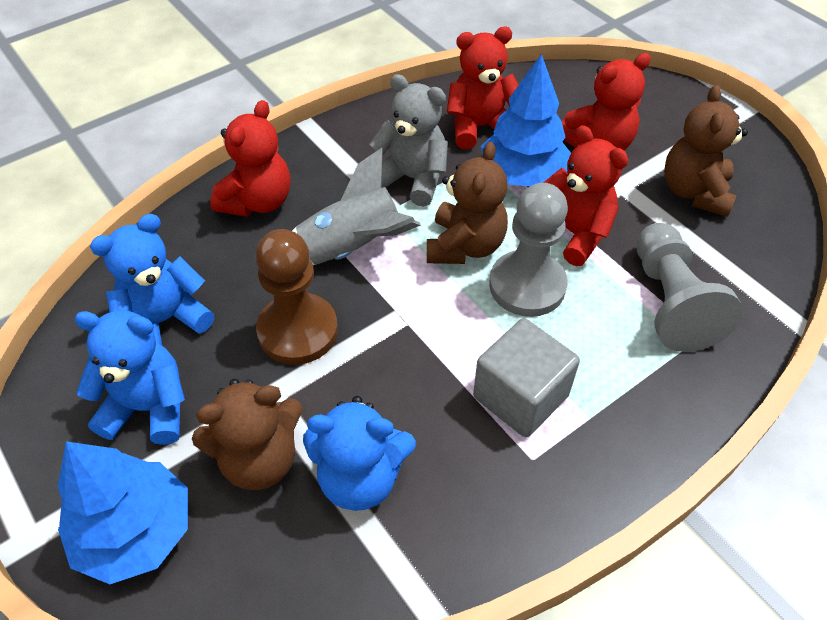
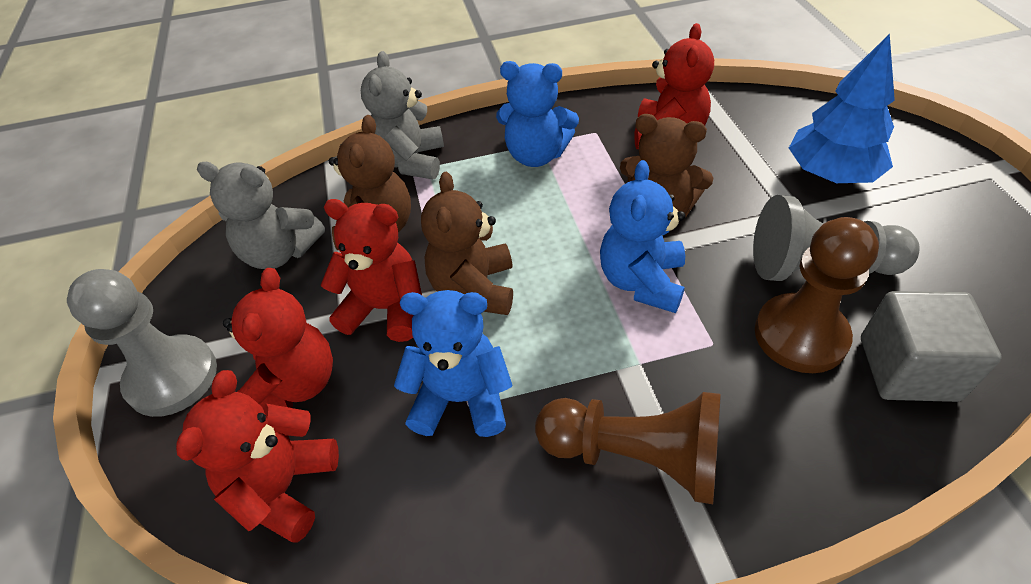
blue tree: [58,441,188,584] [481,54,571,186] = 2 -> [789,34,895,183] = 1
brown pawn: [255,229,338,365] = 1 -> [535,392,721,504] [755,217,879,373] = 2
grey rocket: [292,148,421,265] = 1 -> none = 0
grey teddy bear: [369,74,448,206] = 1 -> [197,162,325,269] [361,51,444,179] = 2

